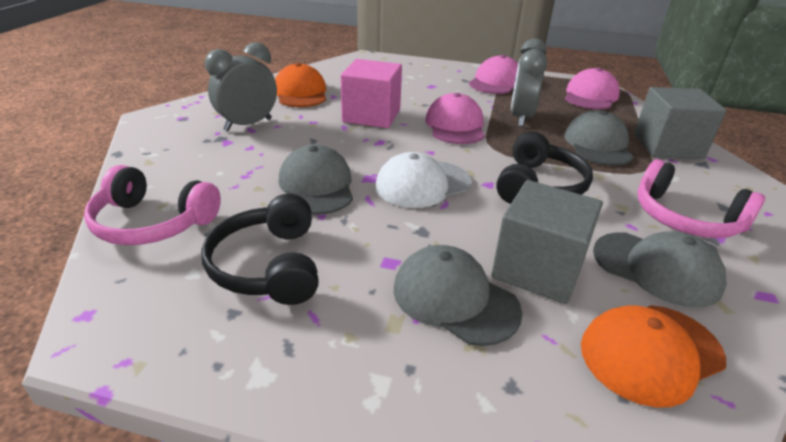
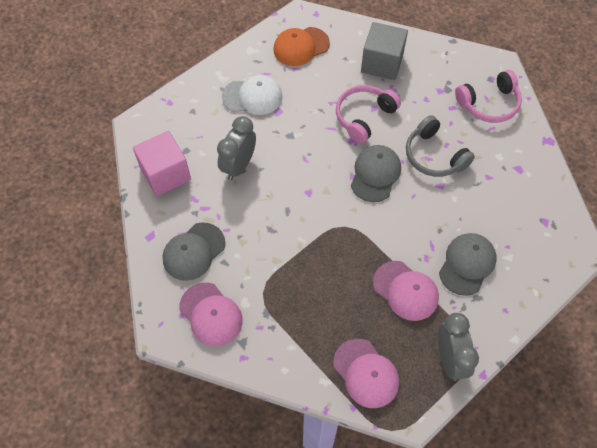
black headphones: [201,194,319,305] [496,131,593,204] = 2 -> none = 0
grey cap: [279,145,353,215] [393,245,522,346] [564,110,634,166] [593,232,727,307] = 4 -> [162,222,225,281] [351,145,401,202] [439,233,496,296] = 3
grey cube: [491,180,603,304] [634,87,726,159] = 2 -> [361,22,408,80] = 1
grey headphones: none = 0 -> [406,115,475,177] = 1
orange cap: [275,63,326,107] [581,305,726,408] = 2 -> [273,27,330,66] = 1

